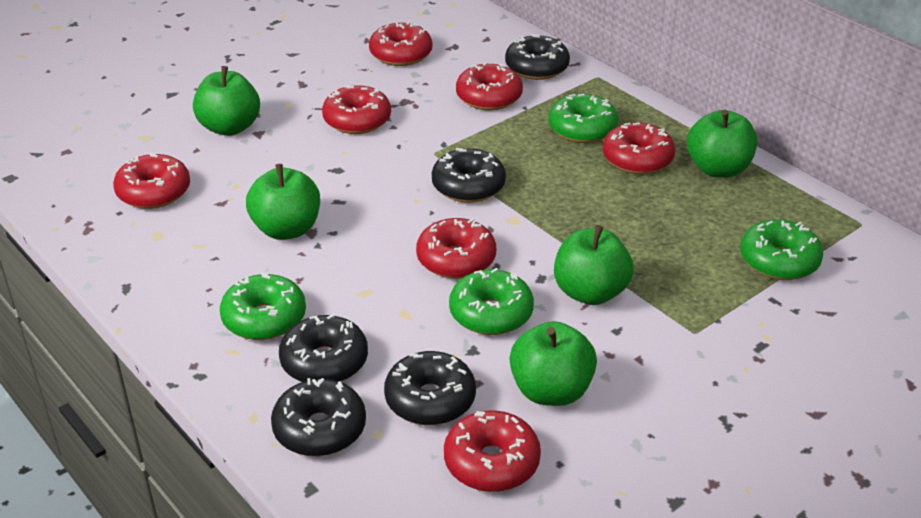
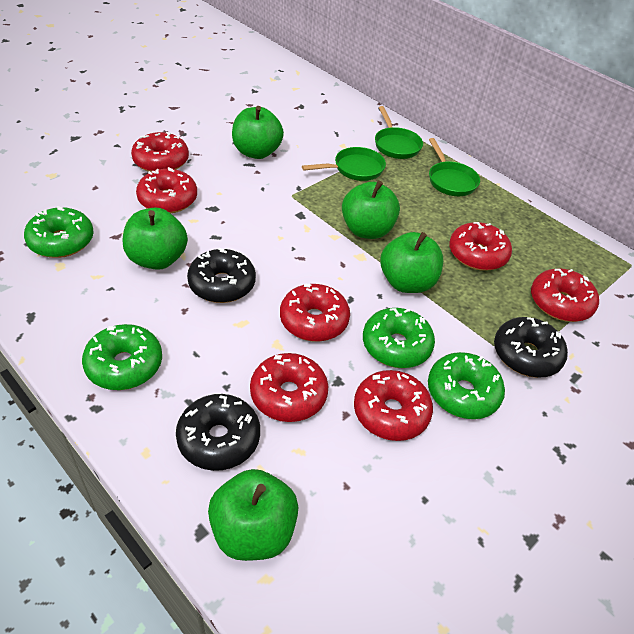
black donut: [271,378,366,456] [279,314,368,382] [384,351,476,425] [432,148,506,203] [505,34,570,80] = 5 -> [176,394,260,471] [187,248,256,303] [494,317,568,378] = 3
green pan: none = 0 -> [302,147,386,181] [375,106,423,159] [429,138,480,196] = 3

